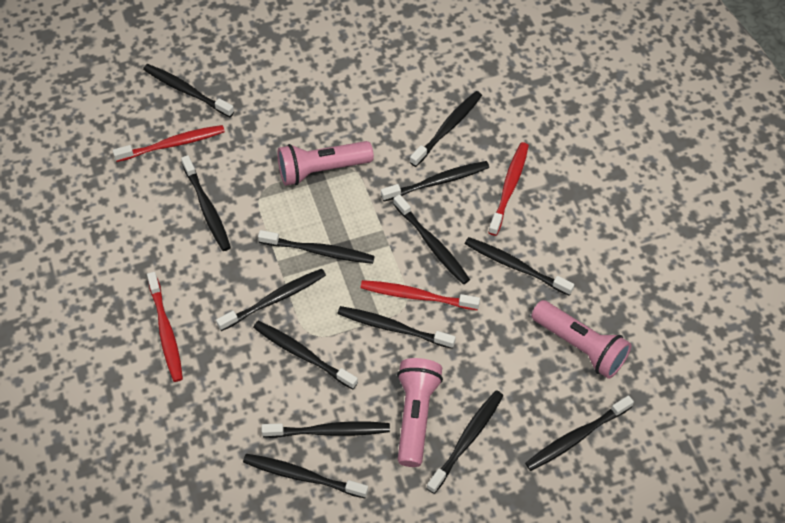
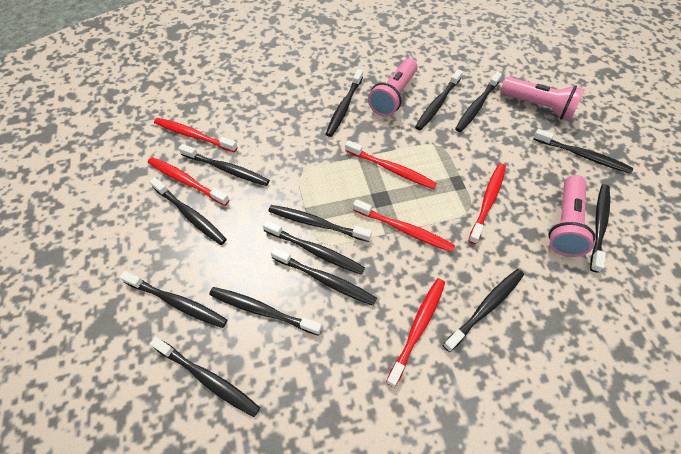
red toothbrush: [113,125,225,162] [147,272,183,382] [360,280,480,310] [488,142,529,236] = 4 -> [148,157,229,206] [154,118,238,152] [345,141,437,189] [353,199,455,252] [386,278,445,387] [468,163,506,244] = 6

